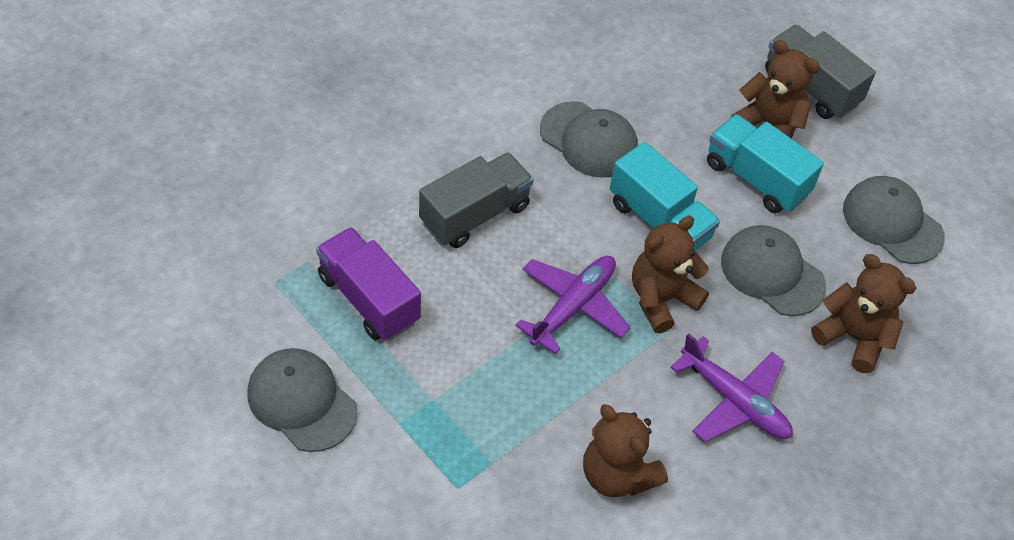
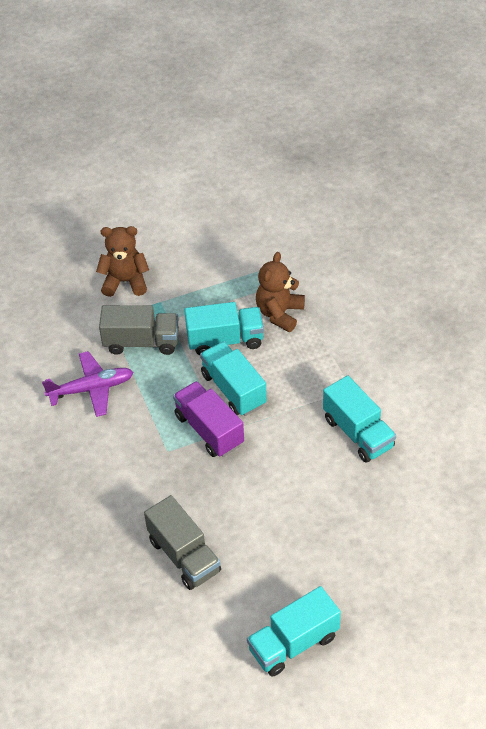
brown teddy bear: [583,404,668,497] [632,216,709,333] [731,40,820,139] [811,254,916,373] = 4 -> [96,226,149,297] [256,252,305,332] = 2
grey cap: [247,348,357,452] [540,101,638,178] [721,225,826,316] [843,176,945,264] = 4 -> none = 0
purple plane: [515,256,631,354] [670,333,793,442] = 2 -> [42,351,134,417] = 1
turquoise truck: [610,142,720,251] [707,114,824,214] = 2 -> [184,302,264,355] [200,341,267,416] [247,586,341,677] [323,376,396,463] = 4

